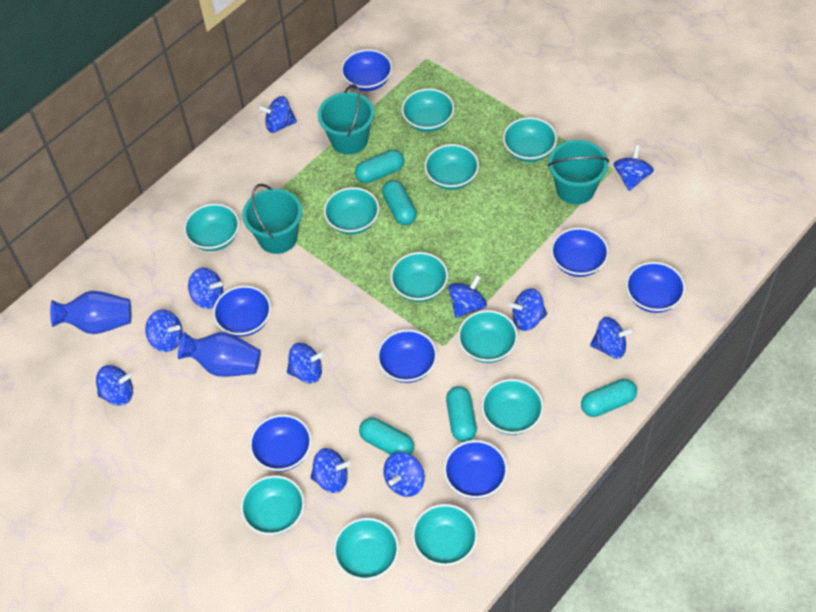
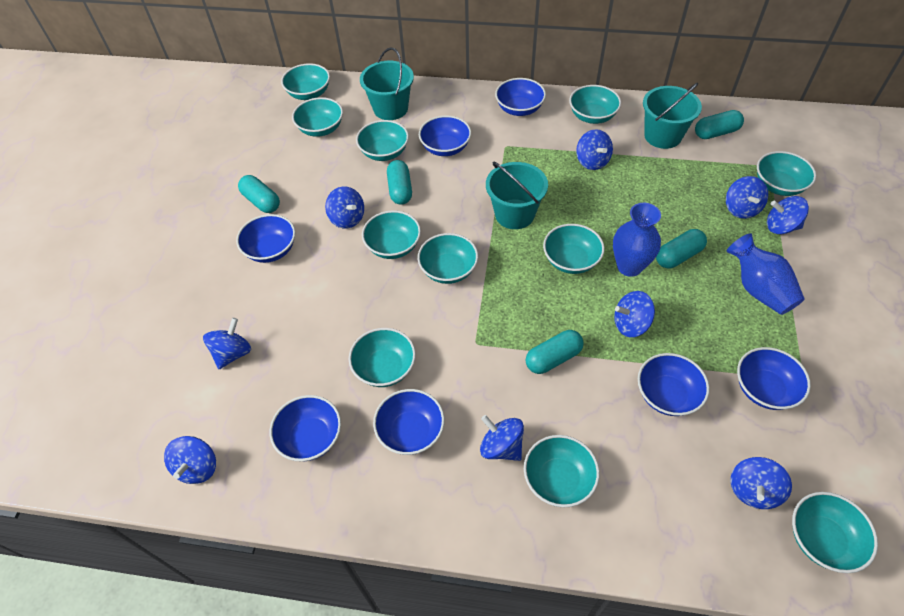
blue spinning top: [96,365,133,406] [145,309,183,352] [188,268,223,309] [257,96,297,133] [287,343,325,383] [310,448,351,493] [383,452,425,497] [448,274,487,318] [508,288,547,331] [590,317,634,359] [614,145,654,191] = 11 -> [164,436,216,484] [203,318,251,369] [325,187,364,229] [480,415,524,461] [576,129,613,170] [614,291,655,337] [726,176,768,219] [730,457,792,509] [767,196,809,234] = 9

